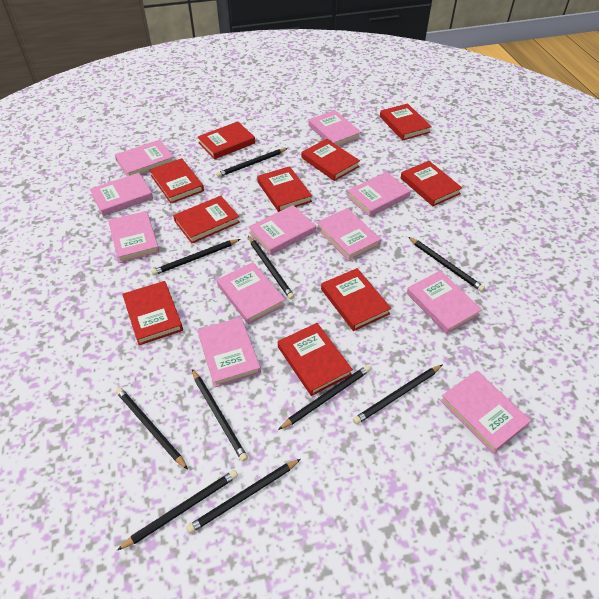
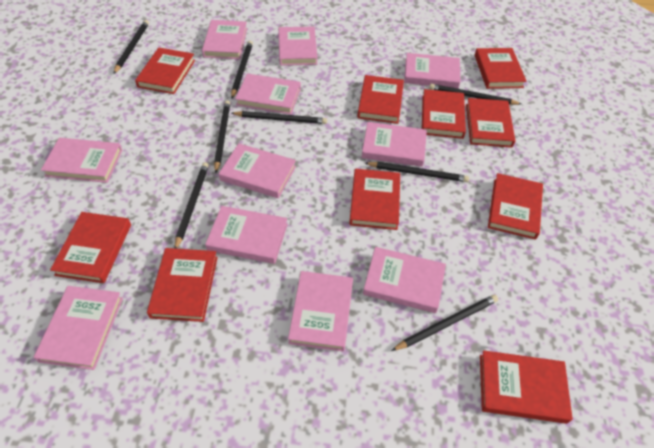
black pencil: [116,387,188,469] [117,470,238,550] [151,239,240,275] [186,459,301,534] [192,369,248,462] [216,148,288,177] [248,236,295,300] [278,365,371,430] [353,365,442,425] [408,237,485,292] = 10 -> [114,20,149,74] [174,162,209,249] [214,101,230,173] [231,41,253,99] [231,111,327,124] [365,162,469,182] [391,294,498,351] [429,84,521,105] = 8

